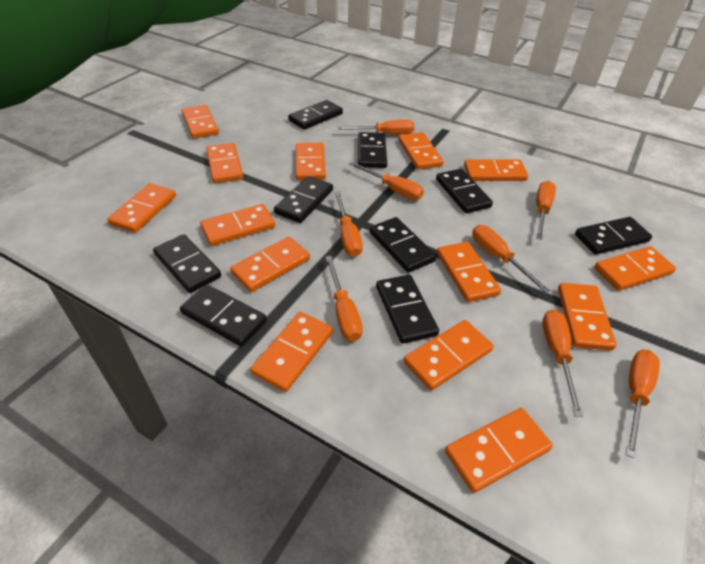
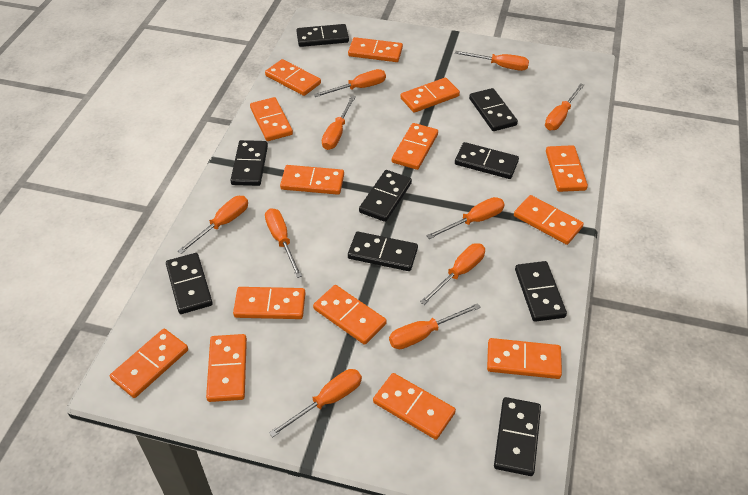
orange screwdriver: [325,256,363,341] [334,192,363,257] [338,120,415,134] [349,161,424,200] [472,225,550,293] [536,181,556,240] [542,309,583,417] [626,350,660,458] = 8 -> [178,196,248,254] [265,208,302,278] [269,369,362,437] [314,69,386,97] [322,95,356,150] [389,303,481,349] [420,243,485,305] [426,197,505,239] [455,51,529,71] [545,83,585,130] = 10

